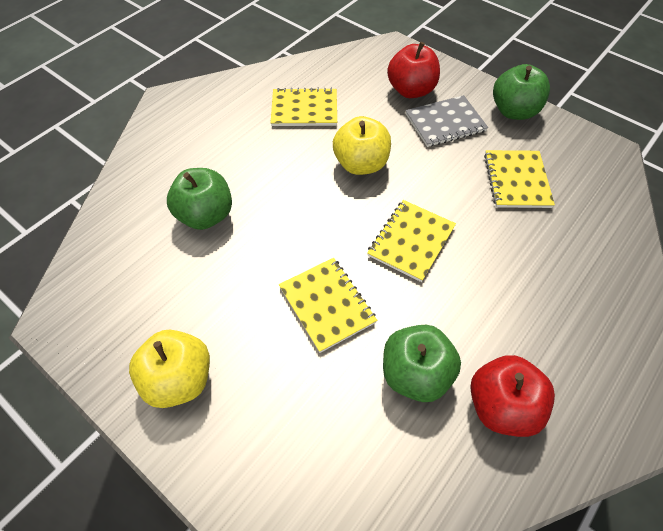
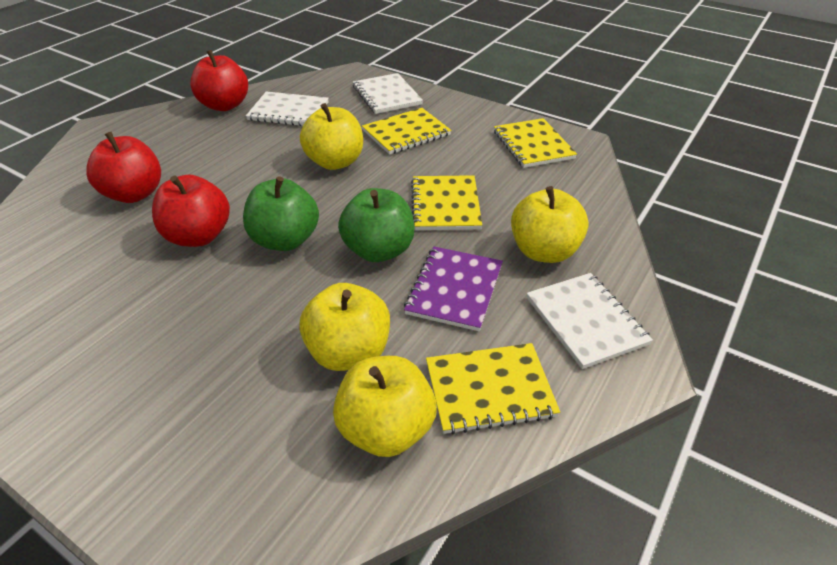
green apple: [167,168,232,230] [383,325,461,402] [493,64,550,120] = 3 -> [243,176,319,251] [338,188,414,262] = 2
grey notebook: [406,95,488,147] = 1 -> none = 0
purple notebook: none = 0 -> [404,247,503,331] = 1
red apple: [387,42,440,98] [470,355,555,437] = 2 -> [86,132,161,203] [152,174,230,247] [190,50,248,111] = 3
white notebook: none = 0 -> [246,91,329,126] [353,73,423,114] [527,273,653,369] = 3
yellow apple: [129,330,210,408] [333,116,391,175] = 2 -> [299,283,390,371] [300,103,363,170] [333,356,437,457] [511,186,589,263] = 4

